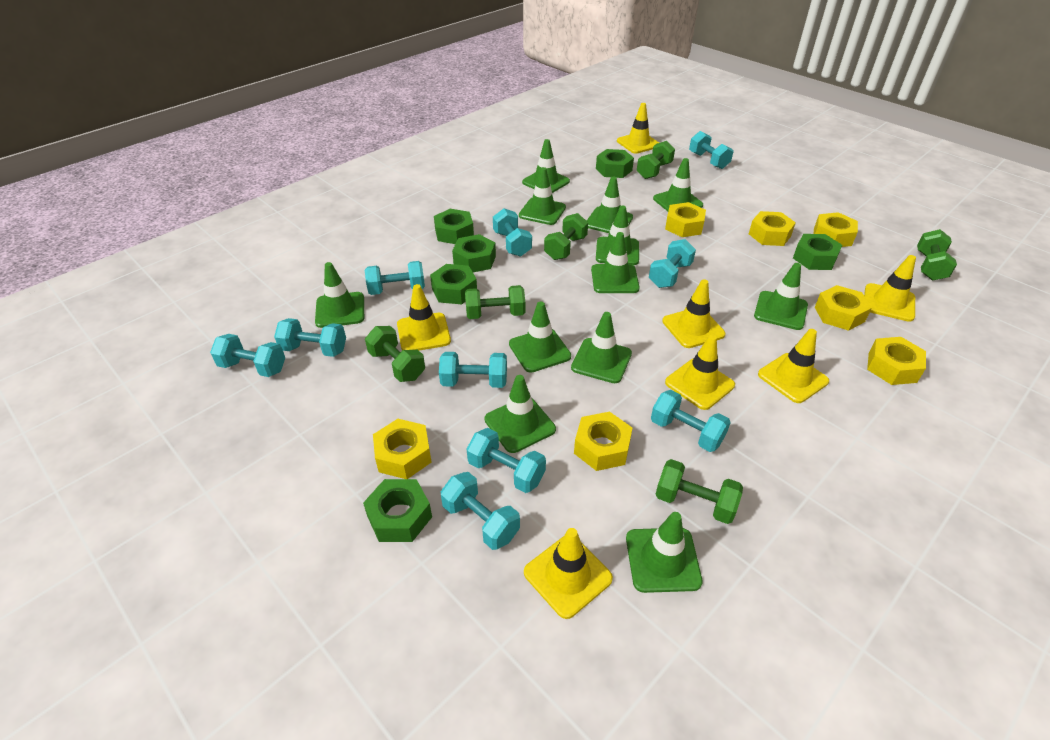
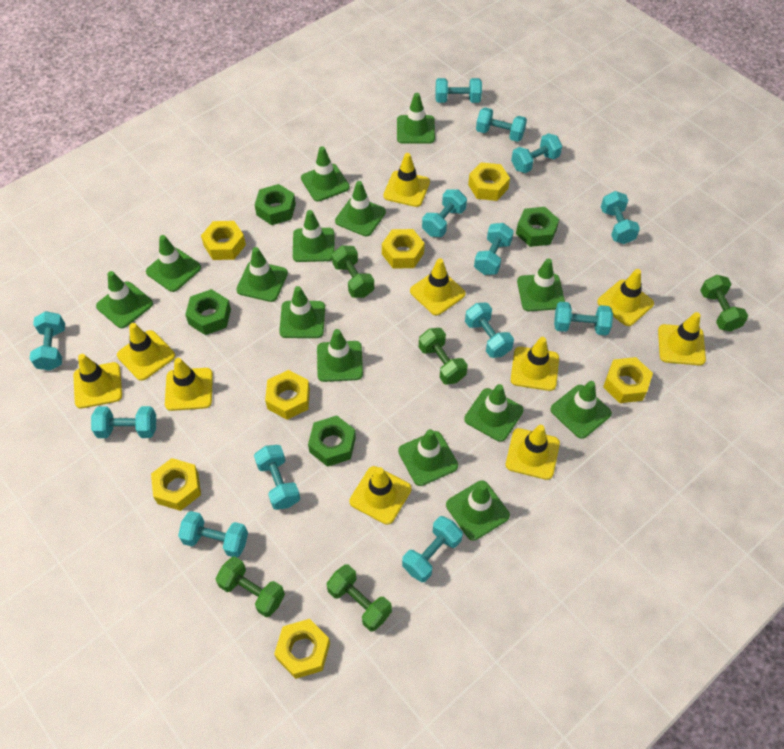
green dumbbell: [365,326,425,382] [465,285,525,319] [544,213,588,260] [637,141,675,179] [655,459,743,524] [917,229,957,281] = 6 -> [216,557,285,617] [326,564,392,631] [332,246,374,298] [419,328,468,385] [700,275,748,332] = 5
green nut: [363,479,432,542] [430,264,477,304] [434,209,474,244] [452,234,496,272] [596,149,634,178] [793,234,842,270] = 6 -> [185,289,231,335] [255,184,296,225] [308,416,356,467] [516,207,559,247] = 4
green traffic cone: [315,262,364,328] [485,375,556,453] [509,302,571,373] [519,167,566,225] [522,139,570,193] [571,312,632,383] [587,177,633,233] [591,232,640,293] [596,205,639,265] [626,512,703,593] [653,158,703,211] [754,263,808,330] = 12 -> [96,271,153,328] [146,235,201,292] [236,247,288,302] [279,286,325,338] [293,210,334,262] [301,146,350,202] [317,329,363,382] [335,181,386,236] [397,93,435,144] [398,429,458,486] [446,481,510,541] [464,384,523,442] [517,258,565,311] [550,381,612,439] = 14
turquoise dumbbell: [210,334,285,377] [274,318,346,357] [365,261,425,295] [439,352,507,388] [441,472,520,550] [467,428,546,493] [493,208,532,257] [649,239,696,288] [651,390,731,452] [689,131,733,169] = 10 -> [30,311,65,371] [91,406,156,438] [178,511,248,557] [254,445,300,510] [402,516,463,582] [422,189,467,237] [436,78,482,103] [465,303,514,358] [474,223,514,275] [476,107,527,142] [511,133,562,173] [554,302,613,336] [601,191,640,244] = 13
yellow traffic cone: [397,284,451,351] [524,528,613,619] [617,103,659,154] [662,279,726,348] [665,335,735,410] [758,329,829,403] [864,255,916,322] = 7 -> [74,354,122,408] [117,323,175,381] [165,358,213,411] [350,466,411,525] [383,153,430,207] [410,258,465,315] [506,425,560,480] [511,337,559,391] [597,269,654,326] [658,312,706,365] = 10

